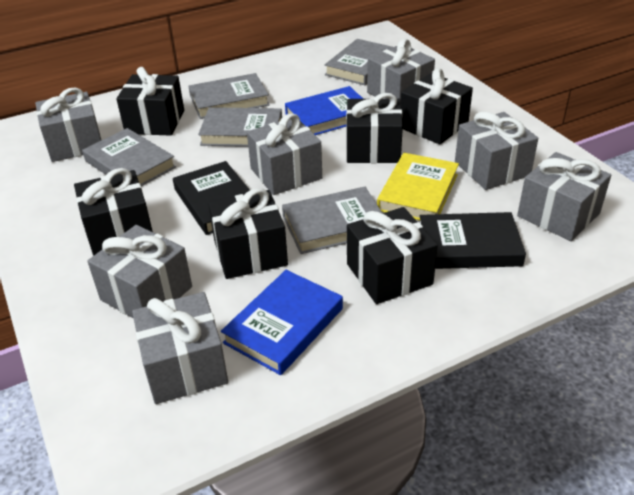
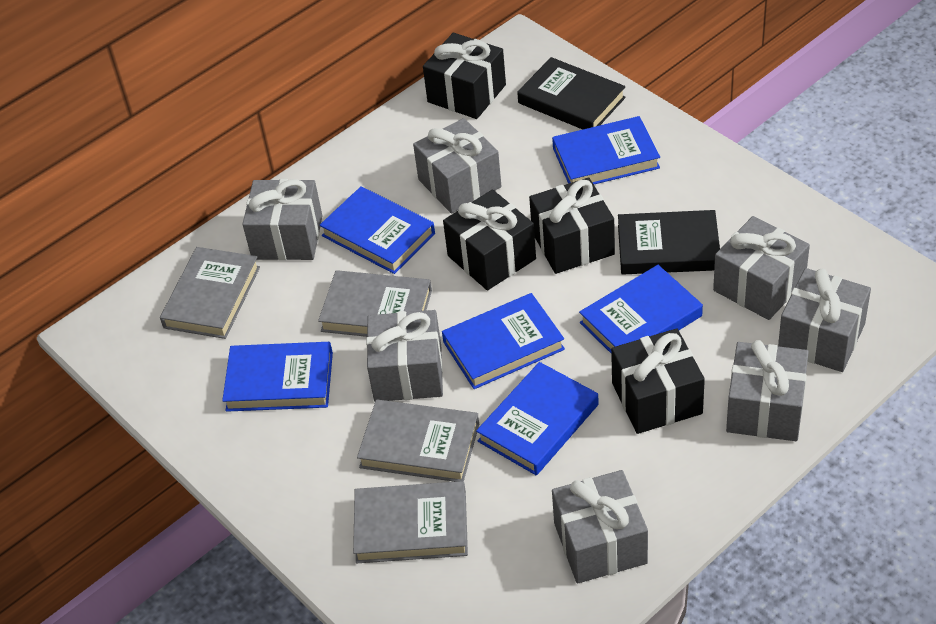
black gift: [74,168,153,256] [116,67,184,136] [208,188,288,279] [346,93,403,163] [347,207,438,304] [401,68,473,144] = 6 -> [423,33,506,119] [443,189,536,291] [529,177,615,274] [611,328,705,434] = 4
blue book: [221,270,343,375] [285,86,363,135] = 2 -> [222,342,333,412] [320,186,435,274] [442,293,565,389] [476,362,599,475] [552,116,660,184] [579,265,703,353] = 6
grey book: [82,128,176,186] [189,73,270,119] [198,107,282,147] [282,187,382,254] [325,39,393,85] = 5 -> [160,247,260,339] [318,270,432,337] [353,481,468,563] [357,400,479,482] = 4
yellow book: [377,153,459,220] = 1 -> none = 0

